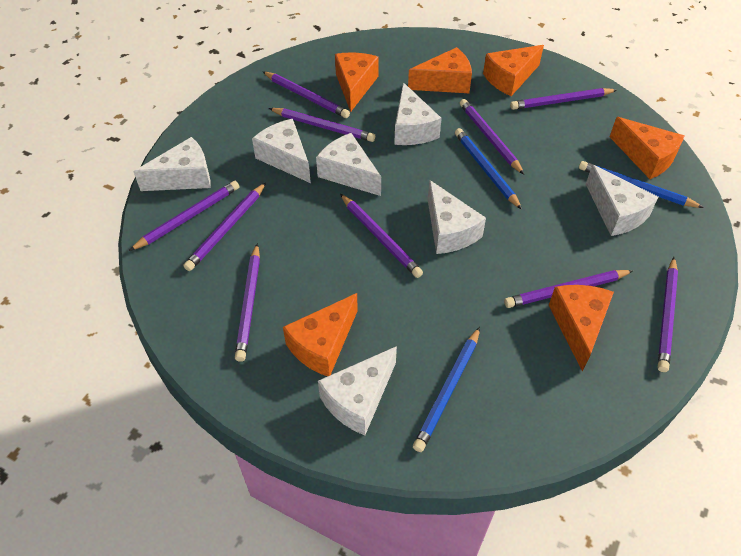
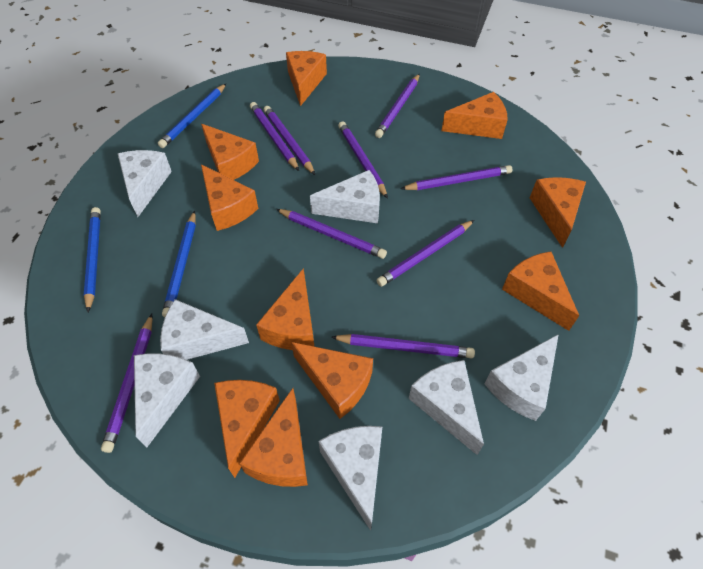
orange cheese: [283,293,358,377] [335,52,379,112] [408,47,472,93] [483,45,544,96] [549,285,614,372] [610,117,685,179] = 6 -> [201,124,259,180] [201,164,258,231] [214,380,280,478] [239,388,308,487] [256,268,314,350] [286,51,327,106] [291,342,373,419] [441,92,508,139] [502,251,579,331] [530,177,586,248] = 10
purple pencil: [129,181,239,251] [183,182,266,271] [235,243,260,362] [262,71,350,118] [269,108,375,142] [340,194,423,278] [460,99,524,175] [504,270,634,308] [510,88,617,110] [658,257,678,372] = 10 -> [101,314,153,453] [250,102,299,171] [264,106,315,175] [276,209,387,259] [331,334,475,358] [338,121,388,199] [375,74,420,138] [376,220,474,287] [400,165,512,190] = 9

